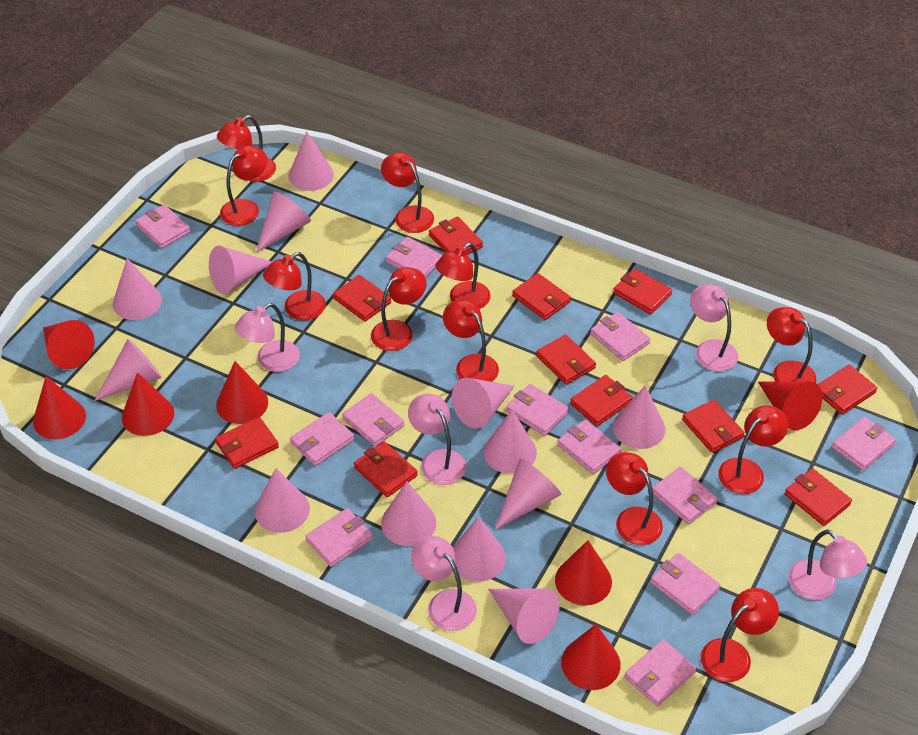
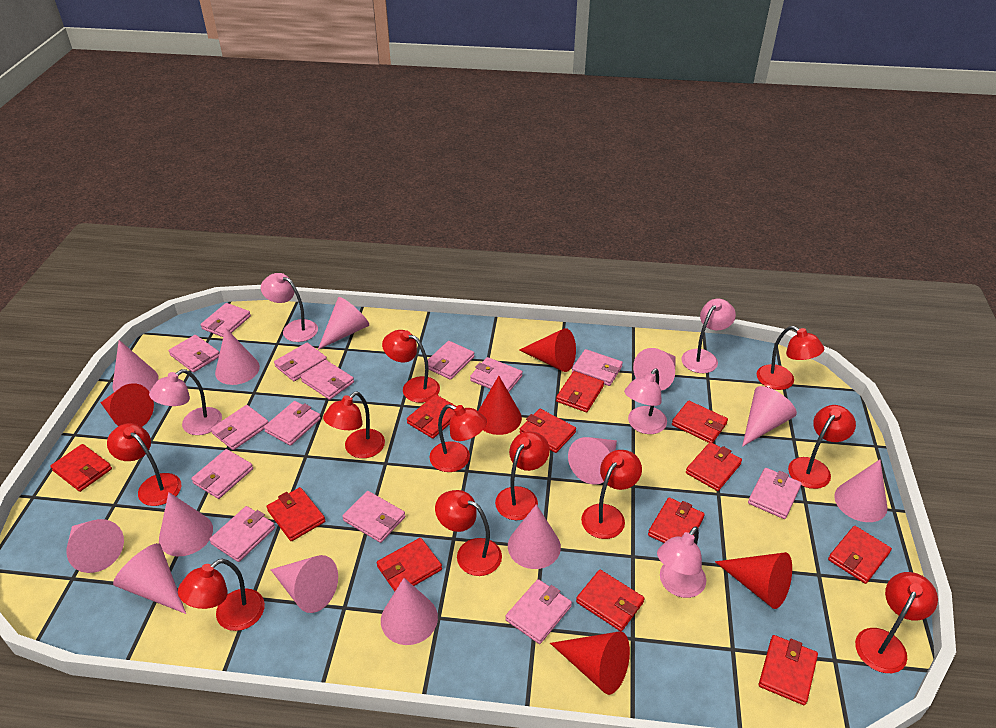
pink wallet: [135,205,190,248] [290,412,354,466] [305,508,373,567] [342,393,404,446] [386,237,443,278] [506,384,569,436] [557,419,621,474] [590,312,650,361] [624,640,696,706] [650,553,720,615] [652,467,718,524] [832,417,896,471] = 12 -> [168,335,219,373] [191,449,253,499] [200,303,251,337] [209,506,275,562] [211,405,268,450] [264,401,321,446] [274,342,327,381] [301,360,354,400] [342,491,405,543] [424,341,474,380] [470,357,523,392] [505,579,572,644] [572,349,623,386] [748,468,802,519] = 14
red cone: [33,376,86,439] [43,320,94,369] [122,372,174,436] [216,361,268,424] [555,540,612,606] [561,624,621,690] [758,381,823,430] = 7 -> [101,383,154,427] [478,376,522,435] [519,328,576,372] [550,631,630,695] [715,552,792,609] = 5
red wallet: [215,417,279,469] [333,275,391,322] [354,442,418,497] [429,217,483,255] [512,273,571,320] [536,334,596,385] [570,375,633,426] [613,268,672,314] [682,400,744,453] [785,468,852,526] [818,364,877,415] = 11 -> [50,444,112,492] [266,487,325,541] [377,538,442,592] [407,394,456,439] [520,409,576,453] [556,371,604,412] [576,570,645,631] [648,497,705,543] [672,400,728,443] [686,442,742,491] [759,635,818,705] [828,526,892,584] = 12

